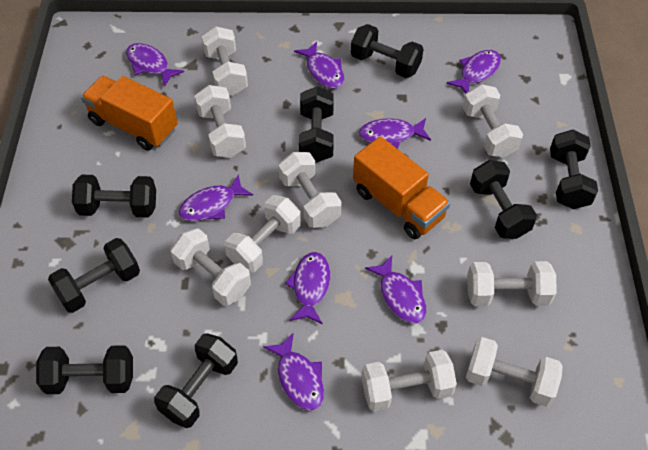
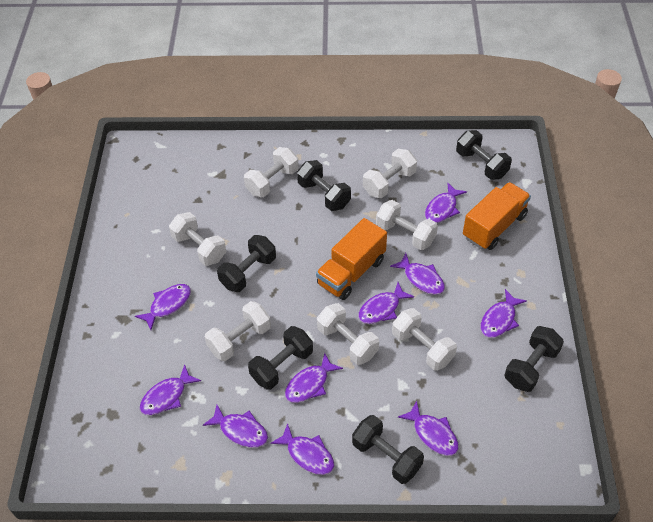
black dumbbell: [36,345,133,394] [48,238,140,313] [72,175,156,217] [154,333,238,428] [299,86,334,163] [351,24,423,78] [470,160,537,239] [550,130,598,209] = 8 -> [217,235,276,292] [248,326,313,390] [297,160,351,211] [352,415,424,484] [456,130,512,180] [504,326,564,392] = 6
purple fish: [126,43,184,87] [179,174,253,221] [263,332,324,411] [285,252,330,324] [294,41,344,89] [359,118,431,149] [365,255,427,324] [446,50,501,93] = 8 -> [135,284,191,330] [140,364,201,415] [203,405,268,448] [270,423,334,475] [285,353,343,403] [358,282,414,324] [390,253,445,295] [398,400,459,456] [425,183,467,223] [481,289,527,338] = 10
white dumbbell: [170,228,251,306] [194,85,246,158] [202,26,248,95] [225,195,301,273] [278,152,341,228] [361,350,457,412] [463,84,523,158] [466,337,563,407] [467,261,557,306] = 9 -> [169,212,226,266] [205,301,271,361] [244,147,299,197] [317,303,379,365] [363,149,417,198] [376,200,438,250] [392,308,457,371] = 7

